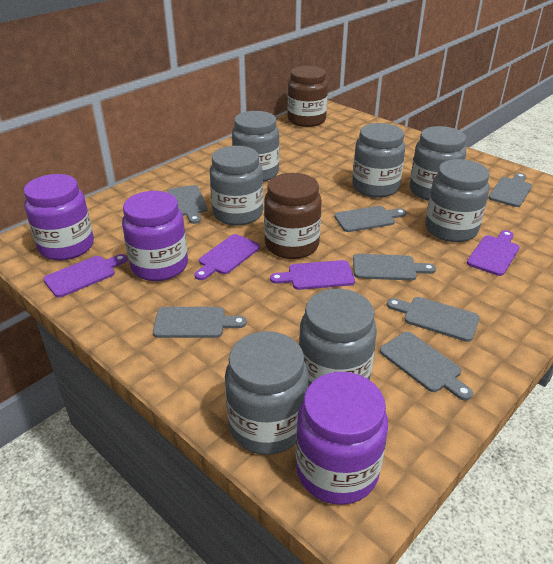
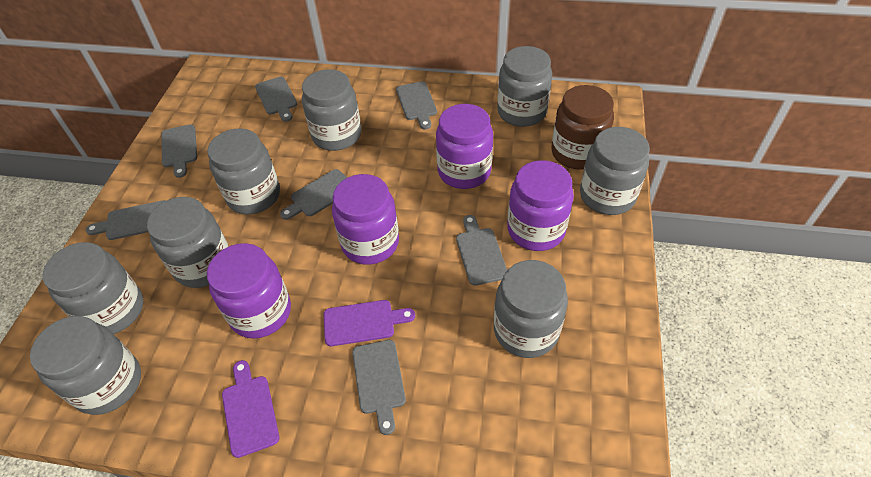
brown jar: [264,173,322,259] [287,66,328,127] = 2 -> [551,85,614,170] = 1
grey jar: [210,146,263,226] [225,331,309,455] [232,111,279,182] [299,289,377,387] [352,123,405,198] [410,126,466,201] [425,159,490,242] = 7 -> [30,316,141,415] [43,242,143,334] [147,197,229,288] [207,128,280,214] [302,69,361,151] [494,260,568,358] [497,46,552,127] [580,127,650,215] = 8
purple cutting board: [43,254,128,298] [194,234,260,280] [270,260,355,290] [467,230,519,276] = 4 -> [222,360,279,458] [323,300,415,346] = 2
purple jar: [24,174,94,260] [122,191,188,281] [296,372,388,505] = 3 -> [207,243,291,338] [332,174,399,265] [436,104,493,189] [507,160,574,251] = 4

